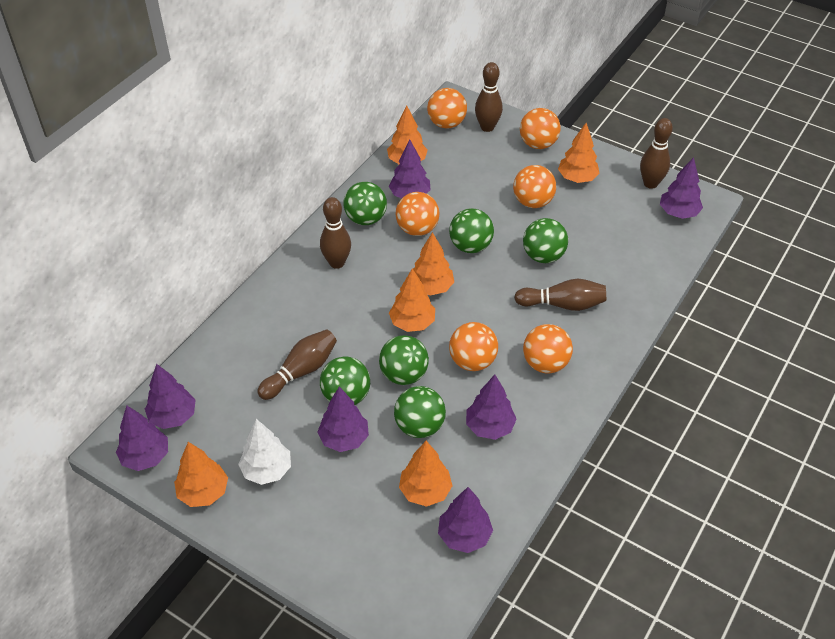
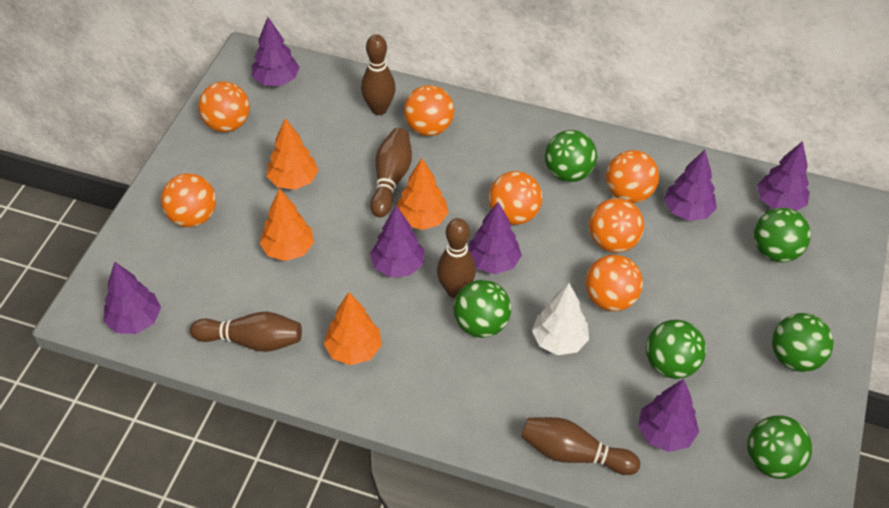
orange ball: [396,192,439,236] [427,88,467,129] [449,322,498,371] [513,165,556,208] [520,108,561,149] [523,324,573,374] = 6 -> [161,173,216,227] [198,81,250,132] [404,85,454,136] [489,171,542,225] [585,255,643,311] [589,198,644,253] [606,150,659,203] = 7
orange tree: [174,442,228,507] [387,106,428,164] [389,268,435,332] [399,441,452,507] [413,232,454,296] [558,123,600,183] = 6 -> [259,188,314,261] [267,118,318,190] [324,292,382,365] [397,158,449,230] = 4

